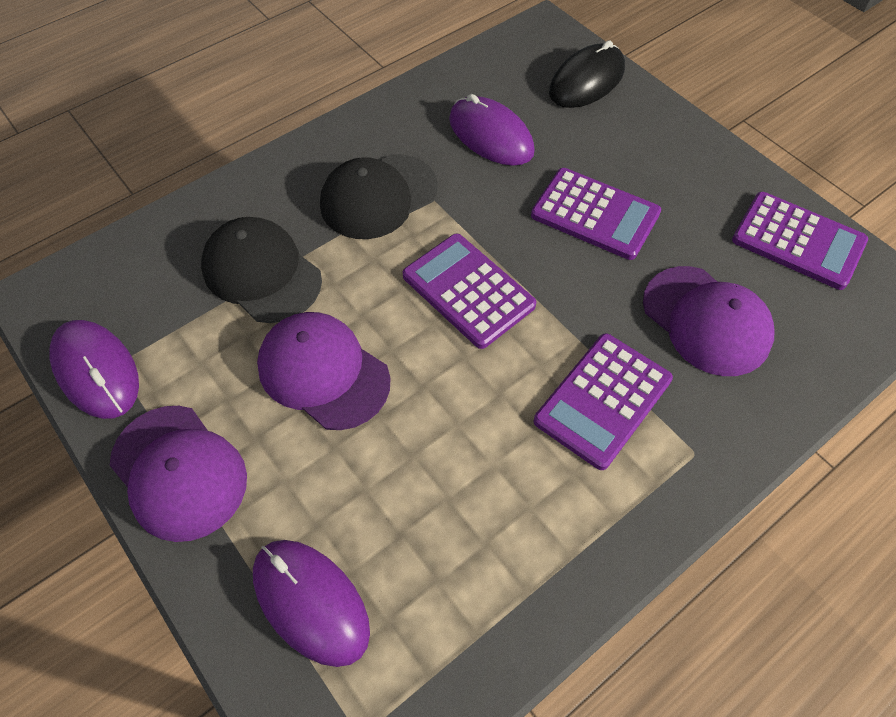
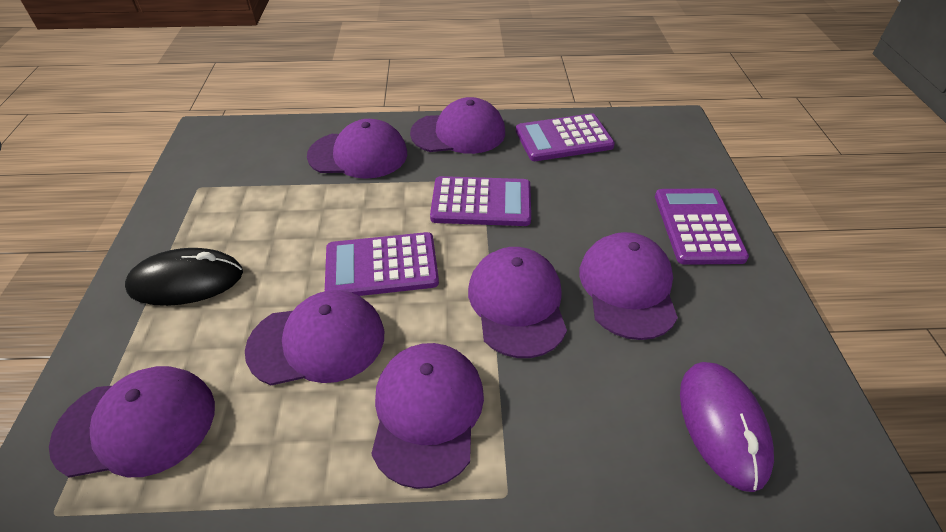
black cap: [201,217,322,323] [320,154,438,239] = 2 -> none = 0
purple cap: [110,406,247,542] [257,312,390,430] [643,266,774,376] = 3 -> [49,366,215,477] [245,290,384,385] [307,119,407,179] [371,343,484,489] [410,97,505,154] [468,247,567,358] [579,232,678,340] = 7
purple mouse: [50,320,139,419] [253,540,370,667] [449,94,535,166] = 3 -> [680,362,774,492] = 1

